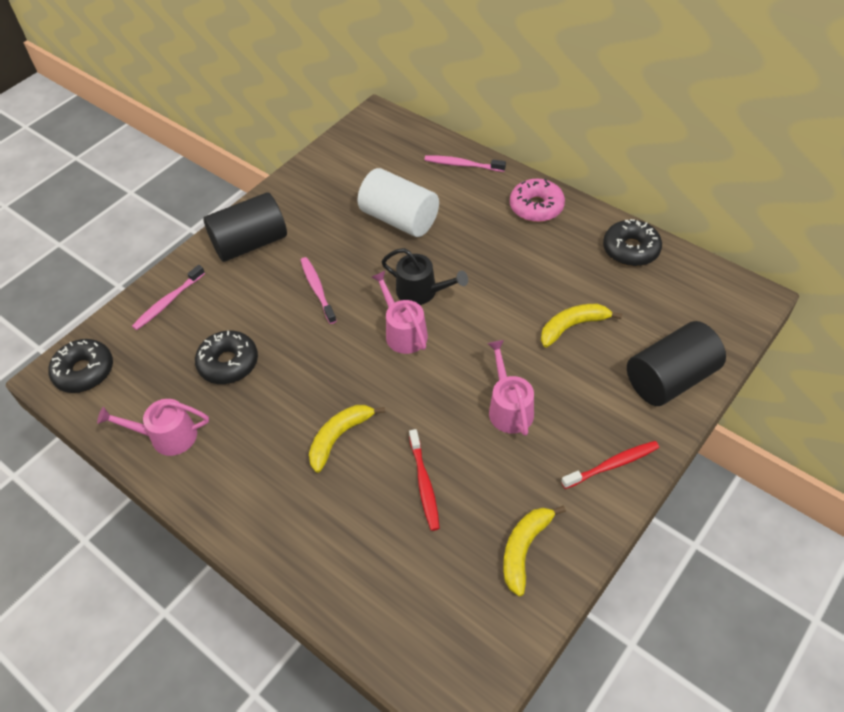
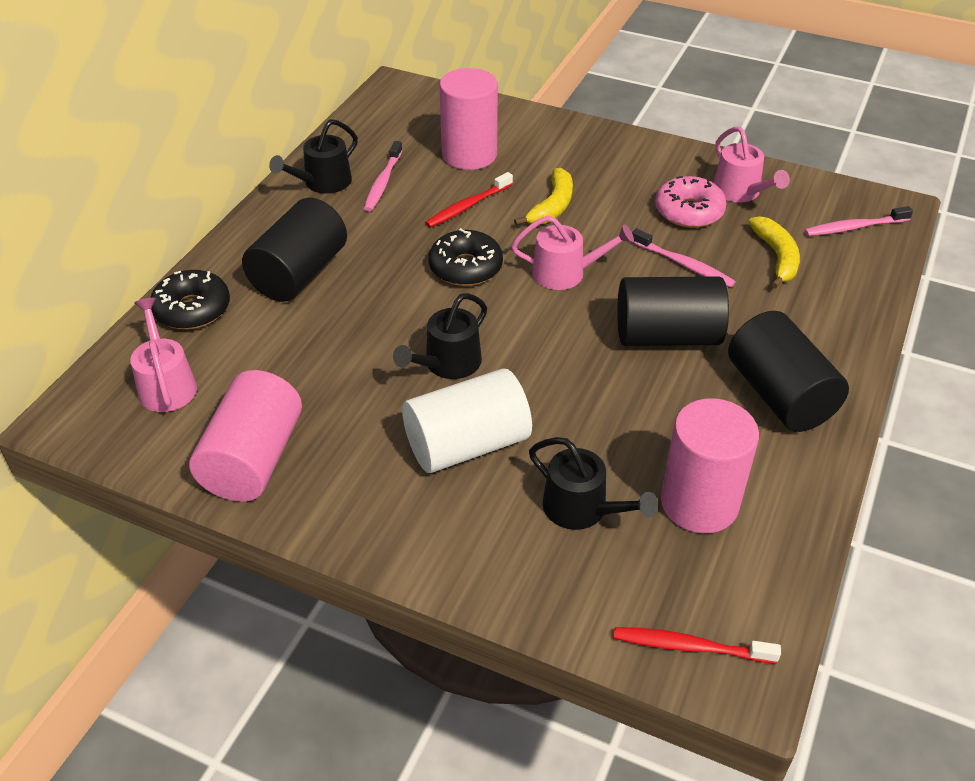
black cylinder: [203,192,287,262] [627,321,726,406] = 2 -> [242,198,347,302] [617,276,729,346] [728,311,849,432] = 3
black donut: [48,339,113,393] [195,330,258,384] [603,219,662,266] = 3 -> [151,270,230,329] [428,228,503,286] = 2
black watering can: [381,248,468,305] = 1 -> [269,119,358,194] [393,293,487,379] [529,437,658,530] = 3
pink cylinder: none = 0 -> [189,370,302,502] [439,68,498,170] [661,398,759,533] = 3
yellow banana: [309,405,385,473] [503,506,566,596] [541,304,622,348] = 3 -> [514,168,573,226] [749,216,800,288] = 2

